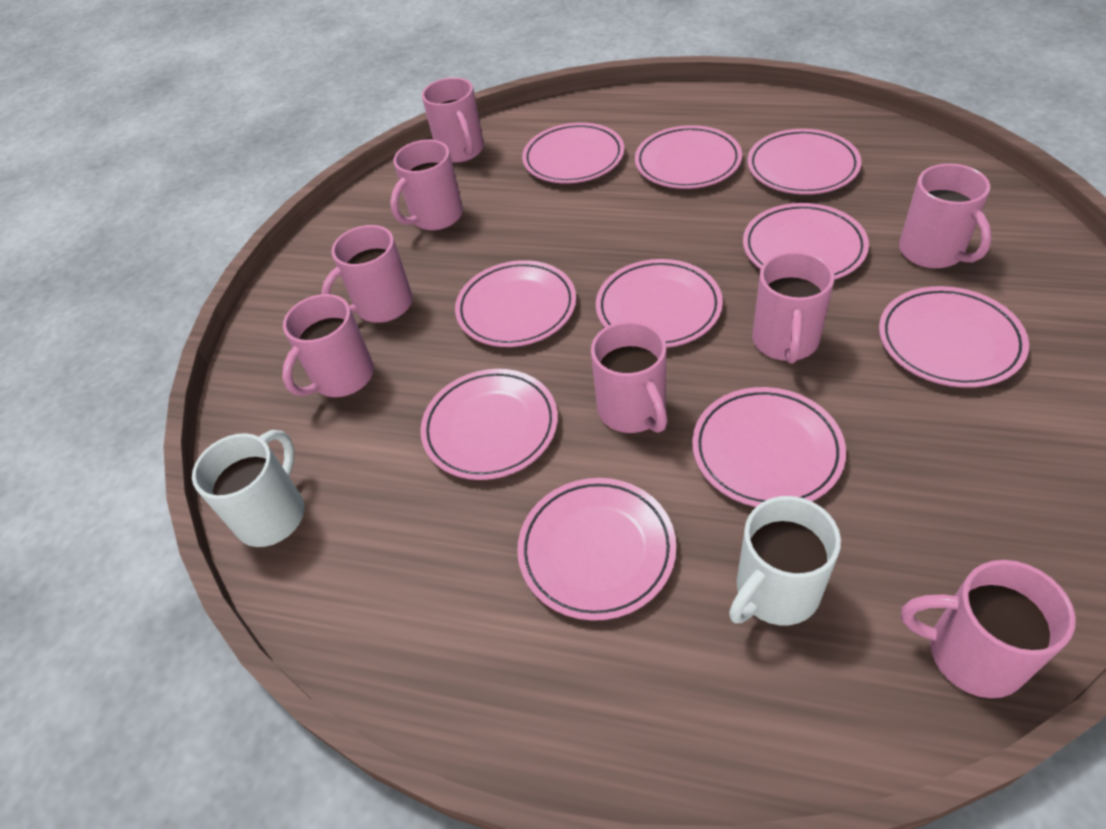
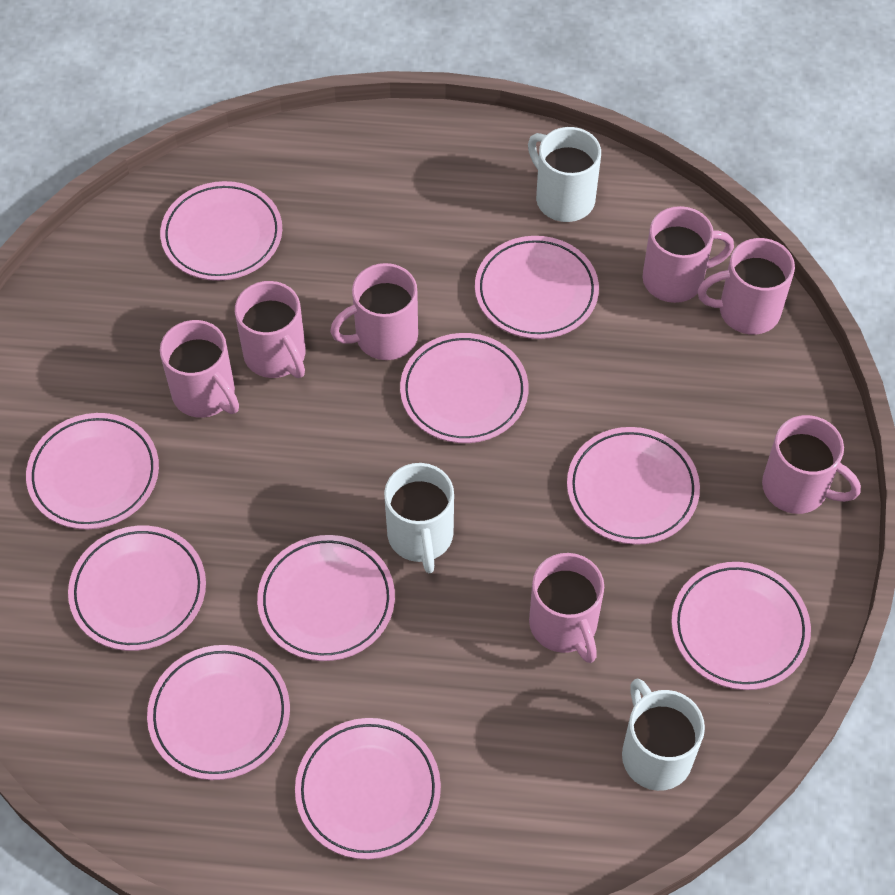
pink mug: [282,294,374,397] [321,225,413,323] [390,140,463,230] [422,77,484,163] [591,321,667,433] [752,251,834,364] [899,164,992,268] [901,560,1076,698] = 8 -> [160,320,239,418] [235,281,306,378] [330,263,418,360] [529,553,604,663] [642,206,734,303] [698,238,795,335] [762,415,861,514] = 7
white mug: [192,430,305,547] [729,496,841,625] = 2 -> [384,463,454,573] [528,127,601,222] [622,679,705,791] = 3

